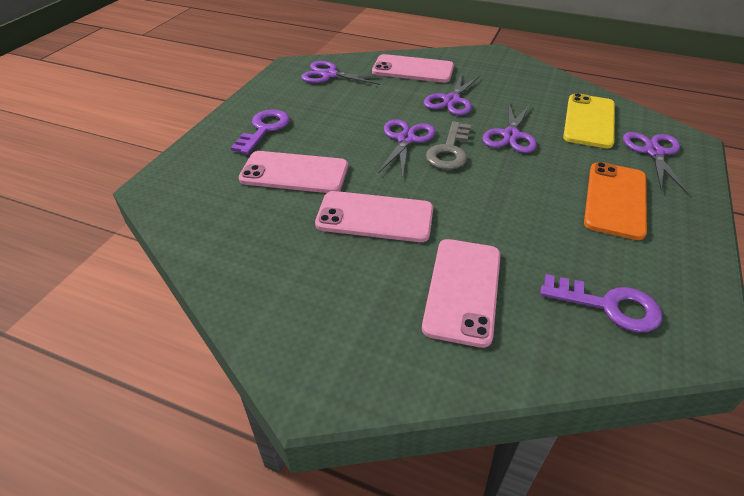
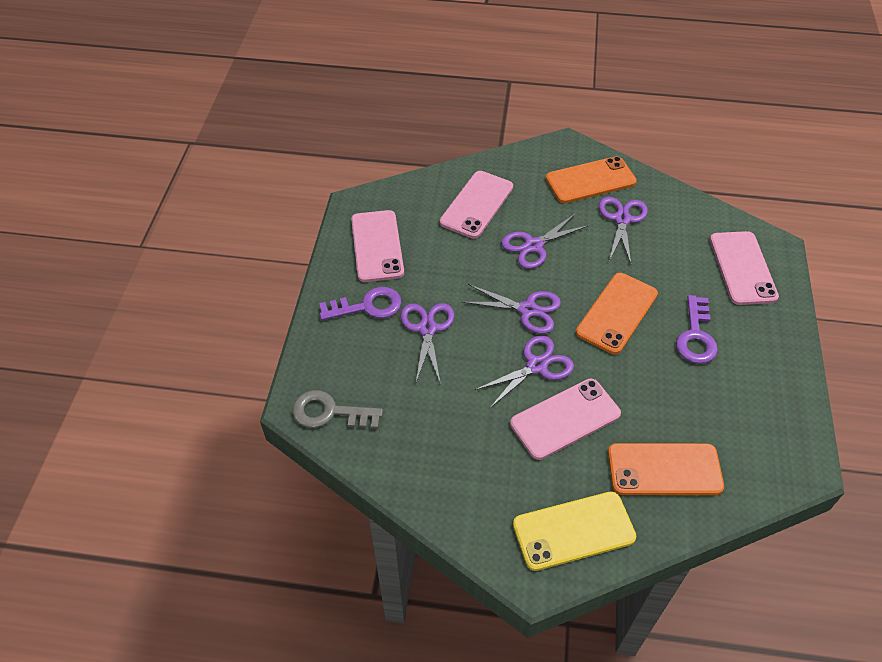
orange phone: [584,162,647,240] = 1 -> [546,156,637,203] [576,273,658,354] [608,443,724,495] = 3

